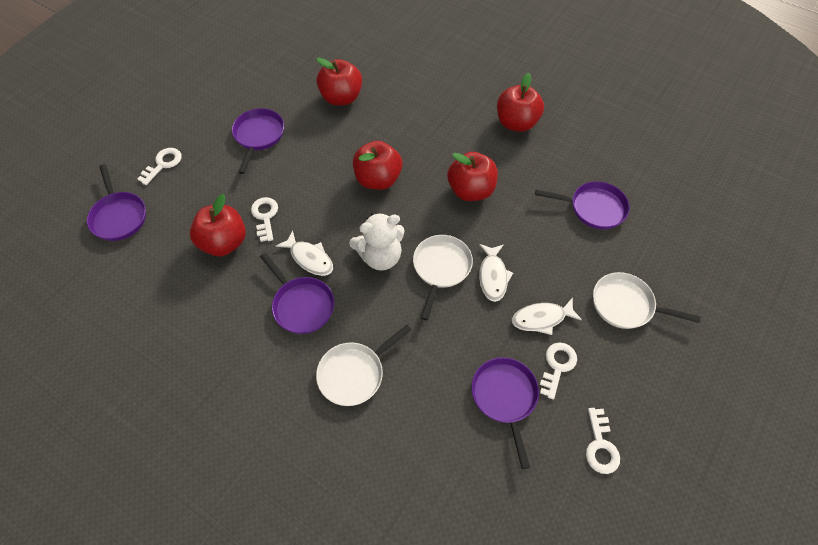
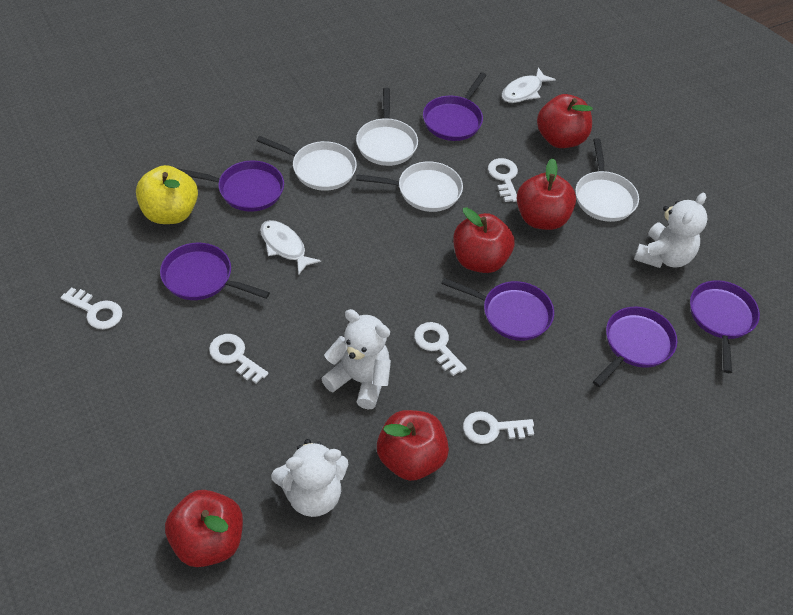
purple pan: [87,164,146,241] [232,108,284,174] [260,253,334,334] [471,357,539,469] [535,181,630,229] = 5 -> [160,243,270,300] [177,160,284,212] [423,72,487,141] [441,278,554,341] [593,307,677,387] [690,280,760,373] = 6
white fish: [276,230,333,276] [479,244,513,302] [512,297,582,335] = 3 -> [260,220,321,275] [502,67,556,103] = 2
white key: [137,148,182,185] [251,197,278,242] [540,342,577,399] [586,408,620,474] = 4 -> [61,287,122,329] [209,334,268,384] [414,322,467,376] [463,411,534,444] [488,158,518,202] = 5
white pan: [316,325,411,406] [413,235,473,320] [593,272,701,329] = 3 -> [257,136,357,191] [356,88,418,166] [356,161,463,212] [575,138,639,222] = 4
white teddy bear: [349,212,404,270] = 1 -> [271,439,349,517] [321,309,391,410] [634,193,707,268] = 3
yellow apple: none = 0 -> [136,165,198,224] = 1

